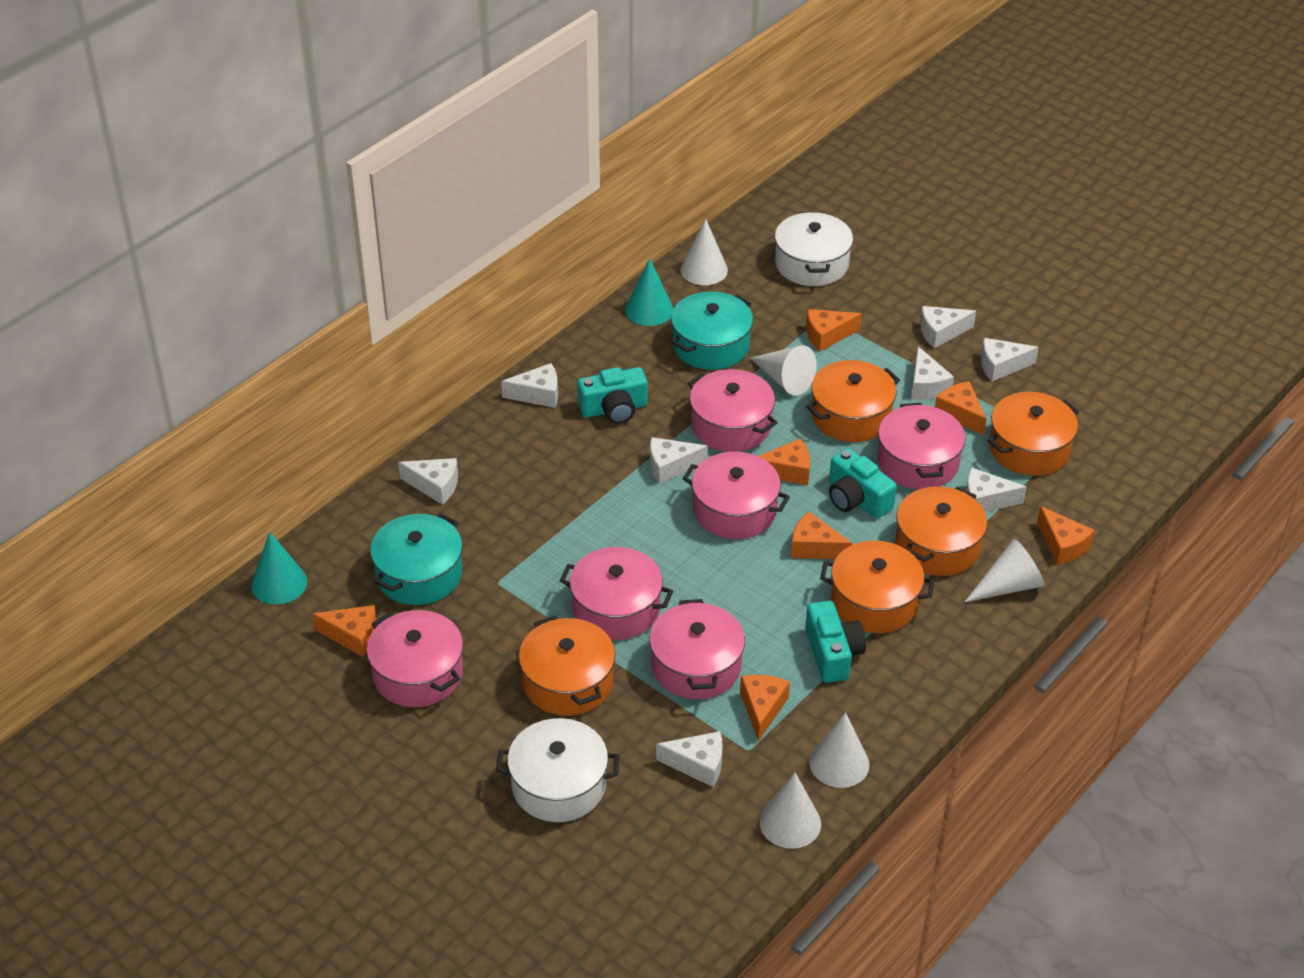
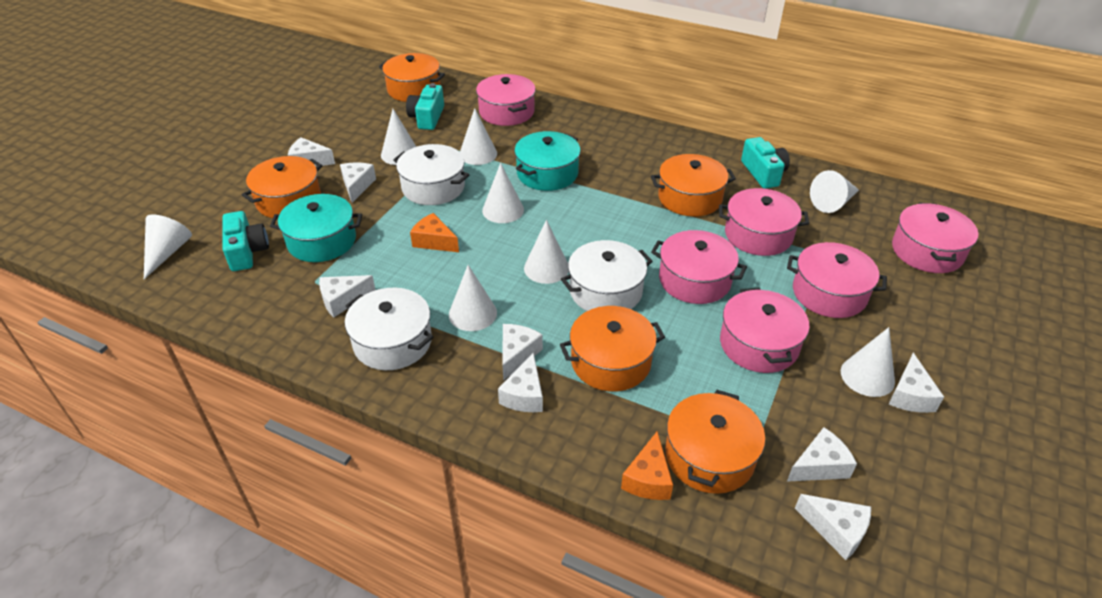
orange cheese: [312,605,377,657] [740,675,790,742] [759,439,810,485] [791,512,853,559] [806,309,862,352] [935,381,986,435] [1037,506,1095,565] = 7 -> [410,213,459,252] [621,431,673,500] = 2
turquoise cone: [251,532,307,605] [625,258,673,326] = 2 -> none = 0
white cone: [680,219,728,285] [750,345,817,395] [760,773,821,849] [809,712,869,788] [965,539,1044,602] = 5 -> [144,215,192,279] [381,109,416,165] [449,265,497,331] [460,108,497,165] [482,163,524,223] [524,220,569,284] [810,170,859,213] [841,327,895,397] = 8
white pot: [496,718,619,822] [775,211,853,286] = 2 -> [345,288,433,370] [393,144,469,205] [561,240,653,311] = 3

